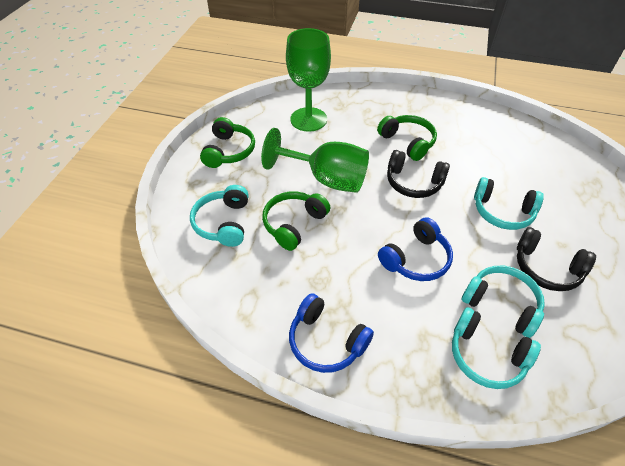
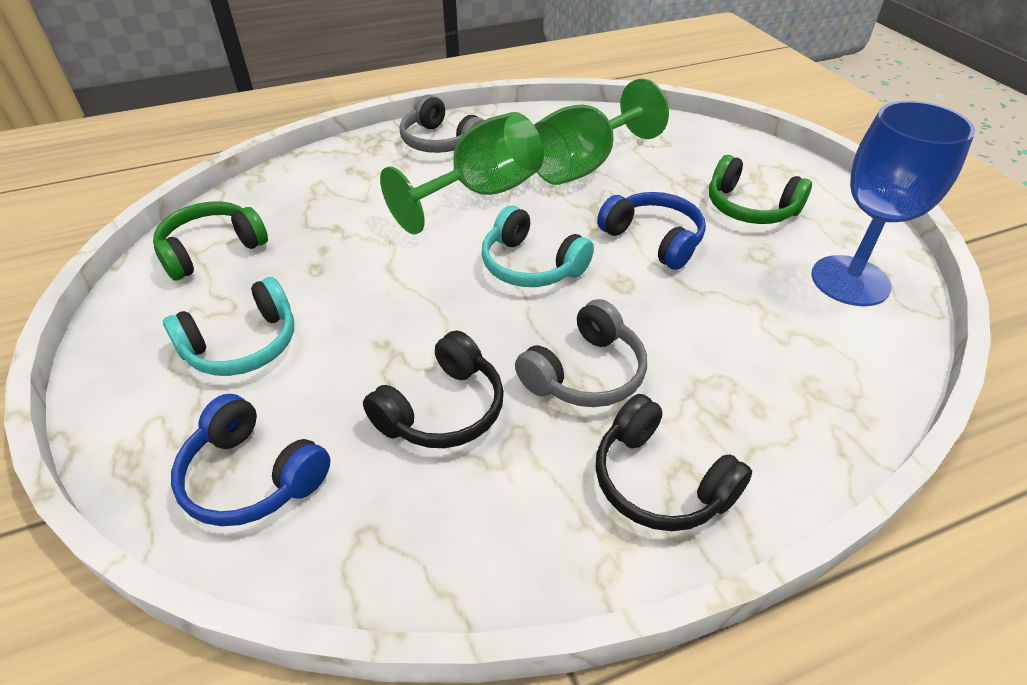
blue goblet: none = 0 -> [811,101,976,306] = 1
green headphones: [200,117,255,168] [262,191,330,251] [377,115,437,161] = 3 -> [153,201,268,281] [709,155,812,224] = 2
grey headphones: none = 0 -> [400,94,484,153] [515,299,647,407] = 2
turquoise headphones: [190,185,249,247] [452,307,541,389] [462,266,545,338] [474,177,544,230] = 4 -> [163,277,294,376] [482,206,594,287] = 2

